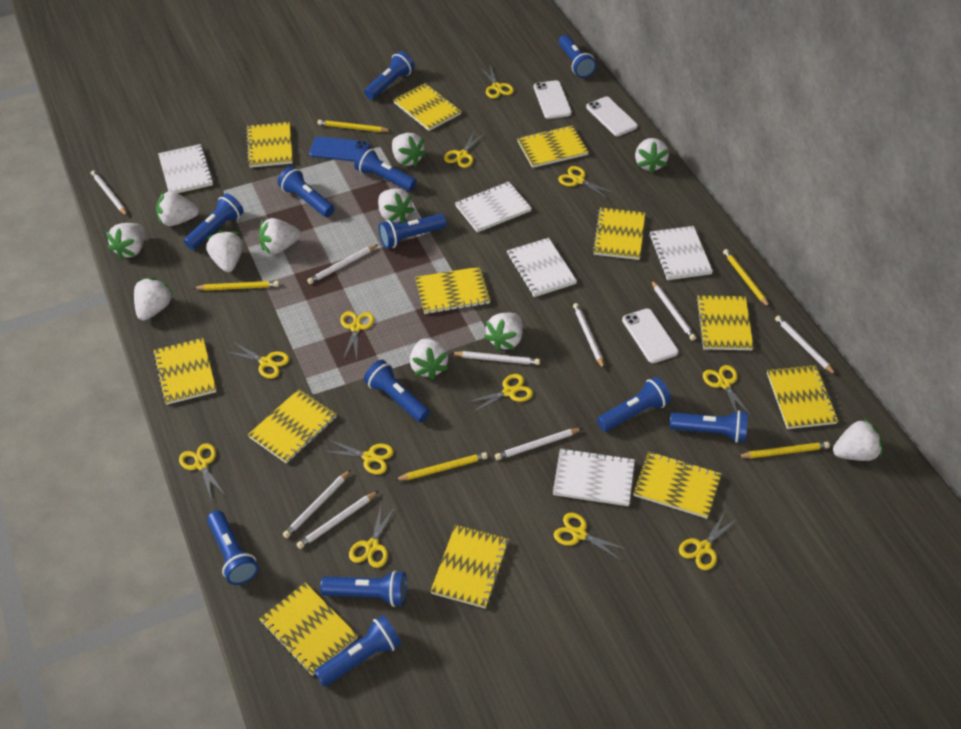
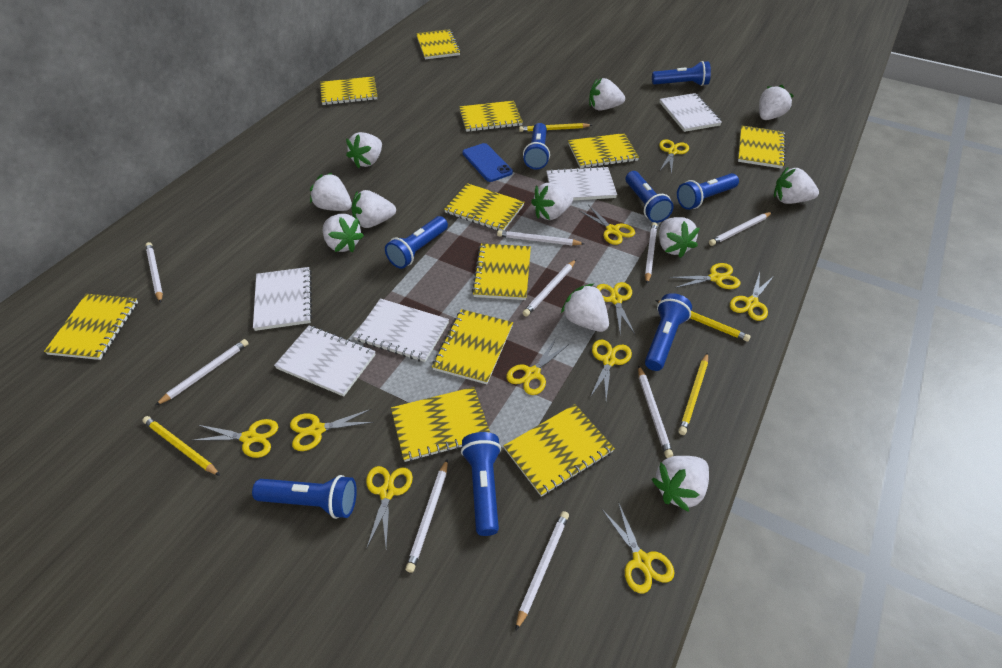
blue flashlight: [184,194,244,250] [207,510,258,585] [278,166,335,217] [314,615,401,686] [320,570,407,607] [354,147,417,191] [364,51,414,99] [364,360,430,422] [379,214,446,248] [559,35,596,78] [597,377,671,431] [670,410,748,443] = 12 -> [252,475,357,519] [385,216,448,269] [461,432,501,536] [523,123,550,170] [626,171,674,223] [645,293,692,371] [652,61,711,86] [677,173,739,210] = 8
white phone: [534,80,572,119] [586,97,638,136] [622,309,679,363] = 3 -> none = 0
yellow notebook: [153,338,216,405] [246,122,293,168] [248,389,337,464] [259,582,358,676] [393,83,461,131] [415,267,490,314] [430,525,509,609] [517,126,589,168] [592,207,645,260] [633,451,722,519] [696,295,754,350] [767,365,838,429] = 12 -> [44,294,138,360] [320,76,377,105] [391,387,490,462] [416,29,461,59] [432,309,513,384] [444,183,524,231] [459,101,523,132] [472,244,531,300] [504,404,615,497] [568,133,639,168] [738,125,786,169] = 11
yellow pencil: [194,281,279,290] [318,120,392,132] [395,452,488,480] [723,249,770,308] [737,442,830,458] = 5 -> [142,416,220,476] [519,123,592,132] [656,300,751,342] [678,353,708,435] = 4
yellow scissors: [179,443,226,501] [225,342,289,379] [322,439,394,475] [340,311,374,360] [349,506,396,568] [444,130,485,168] [465,374,533,413] [480,65,514,98] [554,513,628,561] [558,166,614,199] [679,512,737,570] [703,365,751,416] = 12 -> [191,419,278,458] [290,409,374,451] [366,466,413,547] [506,338,569,395] [578,205,635,245] [590,340,632,399] [596,282,635,334] [602,502,674,594] [659,139,689,174] [669,263,740,289] [730,272,774,321] = 11

